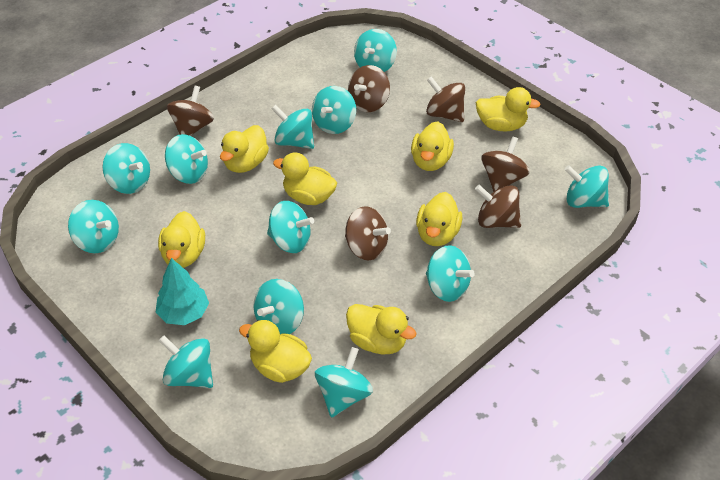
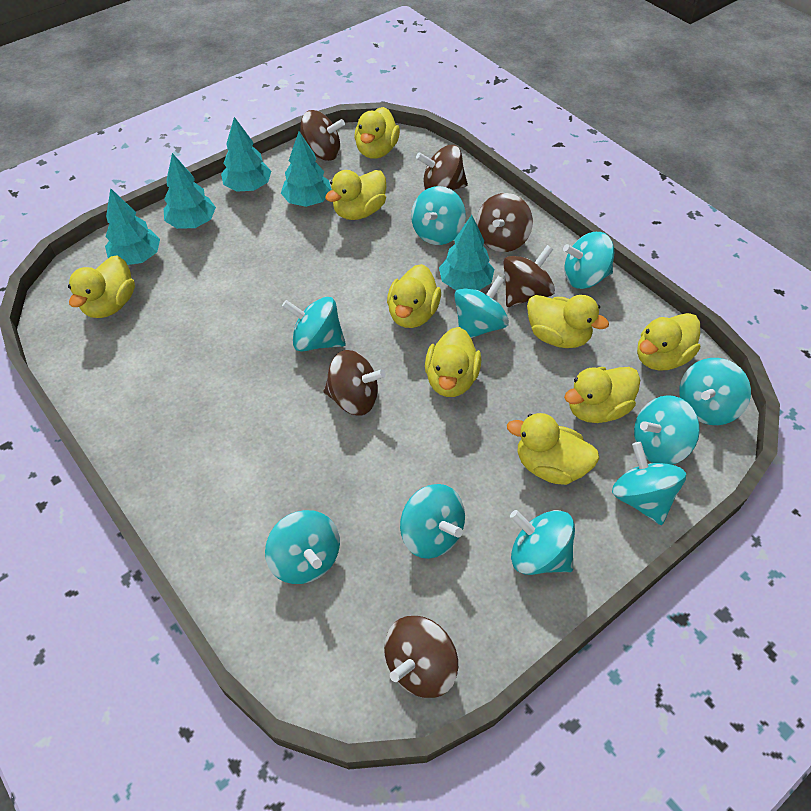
turquoise spinning top: [68,200,119,253] [103,143,150,194] [159,335,213,388] [165,134,208,184] [254,279,304,334] [267,201,314,253] [272,105,314,149] [312,86,356,134] [315,347,373,418] [354,29,397,72] [426,245,475,302] [565,165,609,208] = 12 -> [265,510,340,584] [282,297,346,352] [400,484,465,559] [411,186,466,245] [454,276,509,338] [510,510,575,575] [563,232,614,289] [612,442,686,525] [634,395,700,465] [679,358,751,425] = 10
turquoise tree: [156,258,209,325] = 1 -> [105,188,160,265] [164,153,216,229] [221,117,271,192] [281,132,331,207] [439,215,494,291] = 5
yellow duck: [158,211,205,268] [220,125,269,173] [239,320,312,383] [273,152,337,205] [346,304,417,354] [411,121,454,171] [416,192,463,246] [476,87,541,131] = 8 -> [68,255,135,318] [325,170,386,220] [354,107,400,159] [387,264,441,328] [425,327,481,397] [507,413,599,485] [527,295,609,348] [564,367,640,423] [637,313,700,371] = 9

